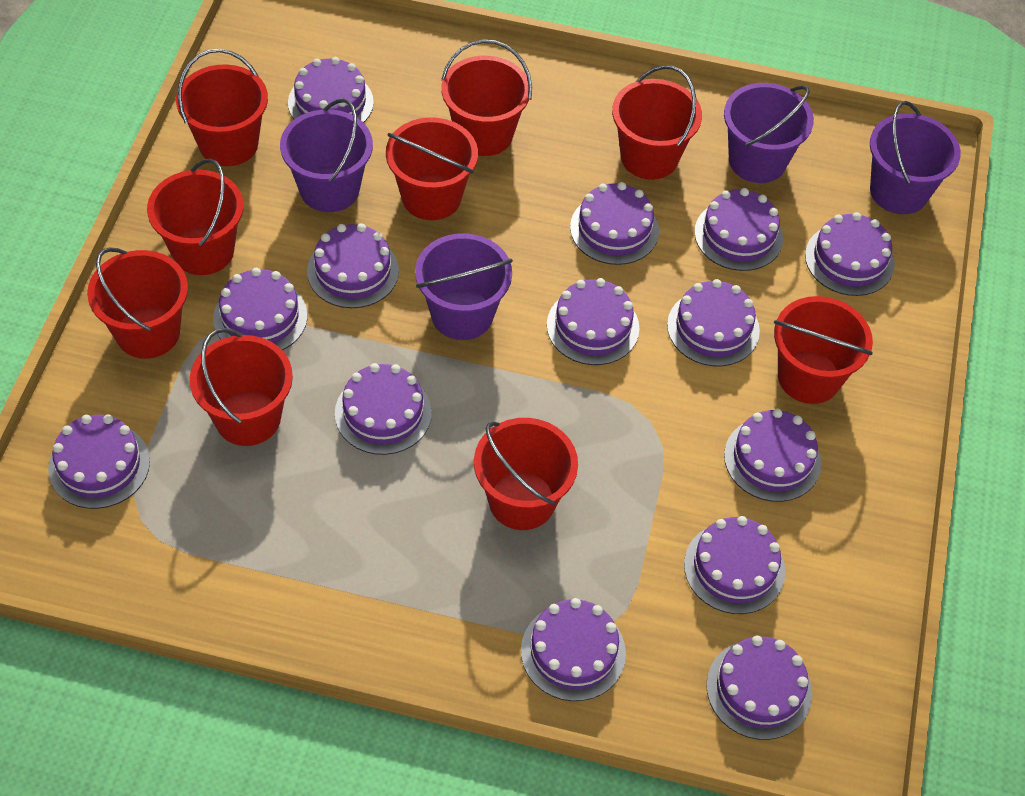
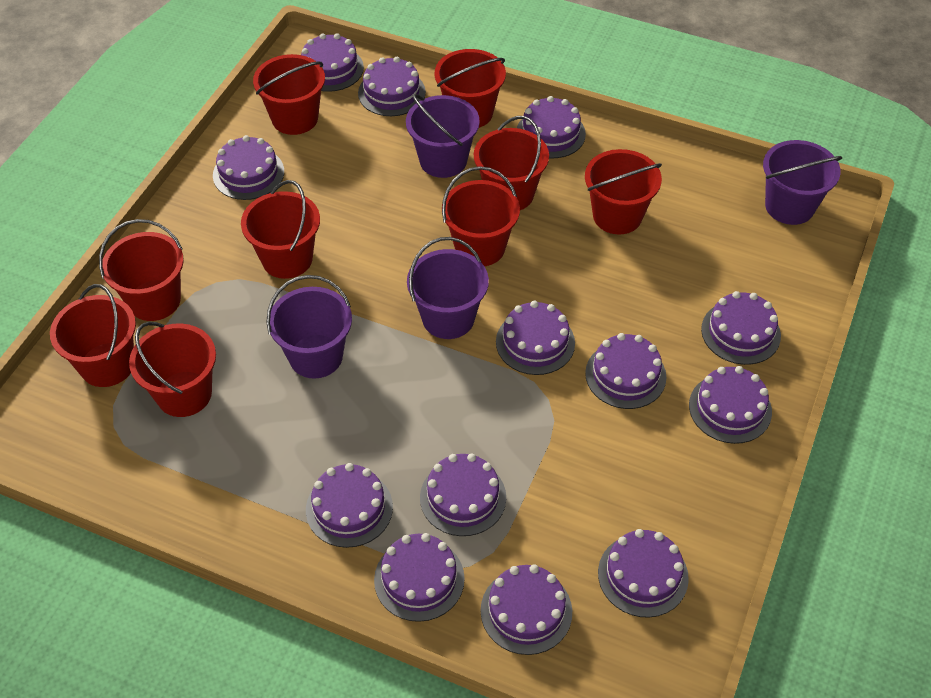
purple cake: [48,415,150,509] [213,268,307,350] [288,57,374,123] [307,223,399,308] [335,363,432,455] [521,598,626,701] [547,278,639,365] [570,182,659,265] [667,279,760,366] [684,516,785,614] [694,188,783,271] [706,636,812,740] [724,409,821,502] [805,212,895,296] = 14 -> [213,135,284,200] [301,33,364,92] [306,463,393,548] [358,57,426,116] [374,533,465,622] [420,453,506,536] [481,564,572,655] [496,301,575,375] [517,96,586,158] [585,333,667,409] [598,529,689,618] [689,366,772,444] [701,291,781,365] = 13

